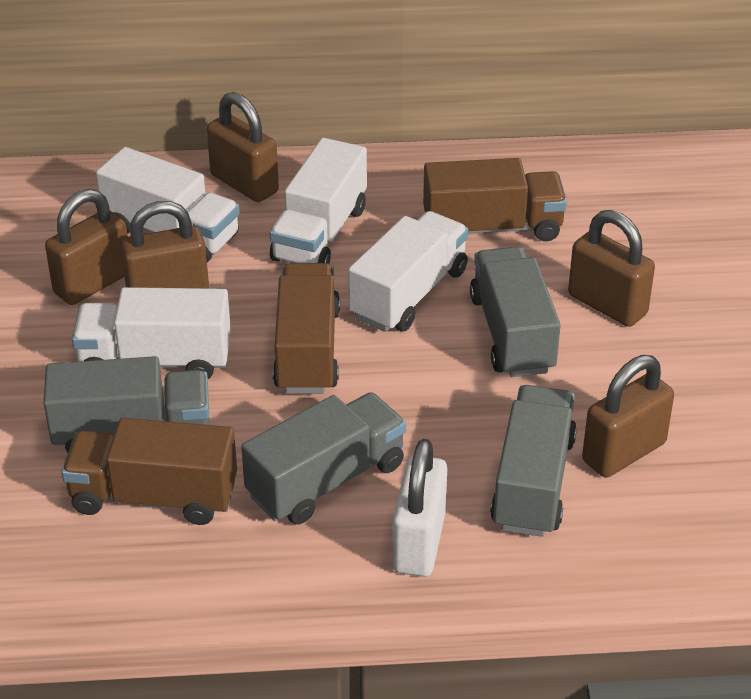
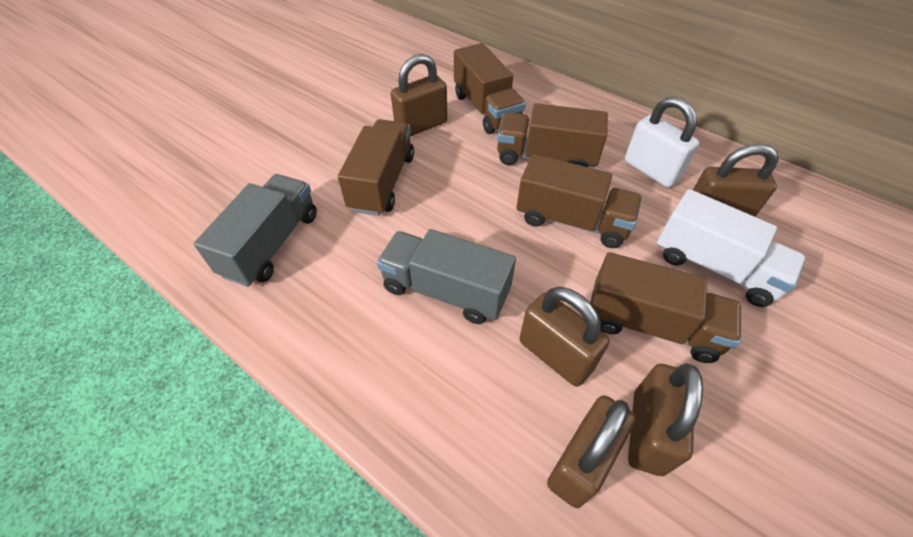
brown truck: [62,418,237,525] [273,263,340,394] [423,158,567,242] = 3 -> [338,119,414,216] [454,43,526,134] [497,103,608,167] [516,154,642,248] [590,252,741,363] = 5
grey truck: [43,356,210,453] [241,392,406,525] [470,246,561,377] [490,385,577,537] = 4 -> [194,174,317,287] [377,229,516,324] = 2
white truck: [72,287,231,379] [96,147,240,263] [270,138,367,264] [348,211,468,332] = 4 -> [657,189,806,307] = 1

